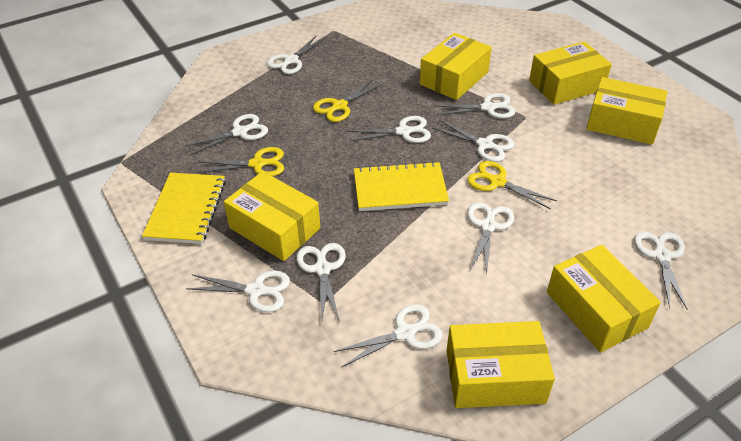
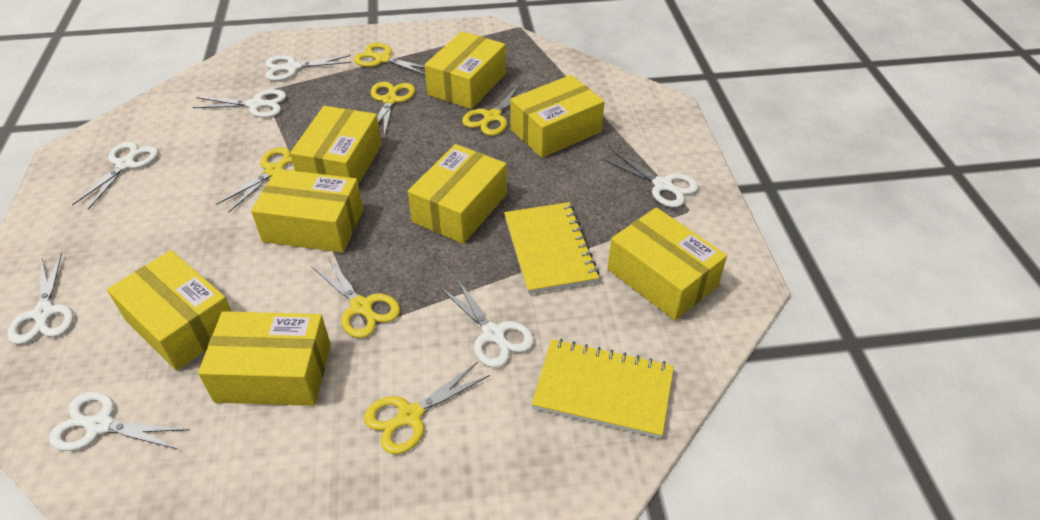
white scissors: [185,114,268,155] [186,271,290,312] [267,36,326,74] [296,243,346,322] [334,304,443,368] [347,116,431,143] [432,120,514,162] [434,93,515,118] [467,202,514,274] [634,231,688,310] = 10 -> [8,253,74,344] [49,392,190,451] [72,142,158,210] [192,89,286,118] [265,55,352,81] [440,278,534,368] [602,150,699,207] = 7
yellow box: [224,171,320,261] [420,33,492,100] [447,321,555,408] [529,41,612,105] [547,245,661,352] [586,77,668,144] = 6 -> [107,250,232,371] [198,311,331,406] [251,169,363,253] [290,106,382,185] [408,144,507,244] [424,31,506,109] [510,75,605,158] [607,207,727,320] = 8
yellow scissors: [198,147,284,176] [313,80,382,122] [467,161,557,210] = 3 -> [216,147,295,213] [311,257,400,338] [353,43,425,75] [364,362,490,454] [371,82,415,137] [462,84,533,136] = 6

